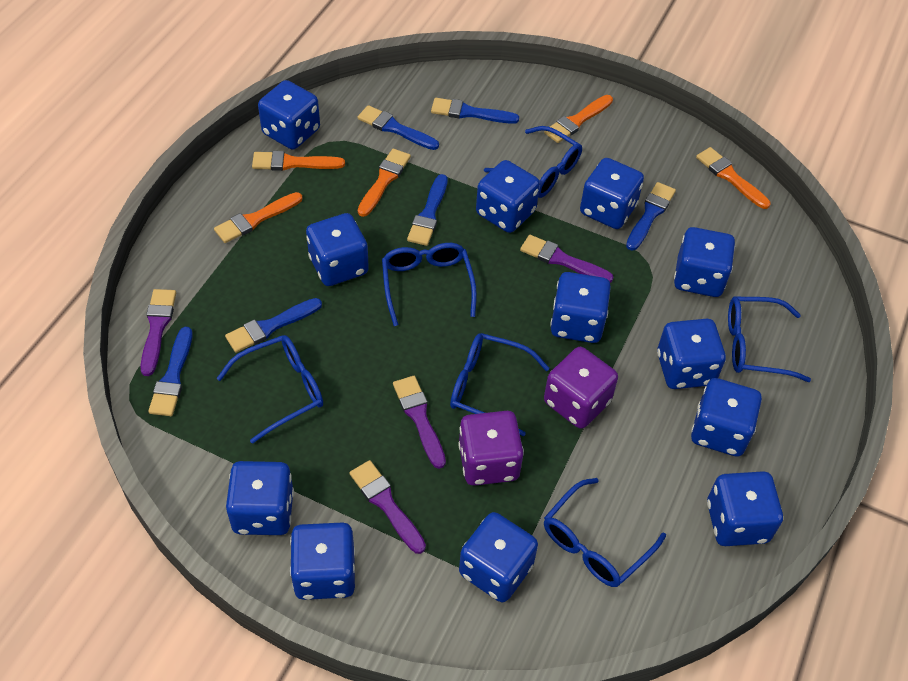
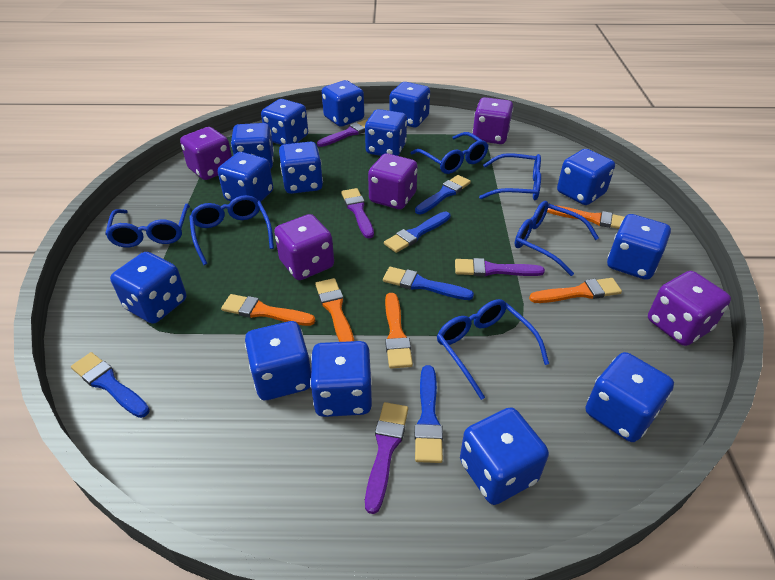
blue brush: [148,327,192,416] [225,298,322,353] [358,105,439,150] [407,174,448,246] [431,98,519,124] [626,182,676,251] = 6 -> [71,352,150,418] [383,267,474,300] [384,211,451,253] [415,175,471,214] [415,365,443,463] = 5
blue dice: [226,461,294,535] [258,80,320,150] [290,522,355,600] [306,213,369,286] [459,512,538,602] [476,160,540,233] [550,272,611,343] [580,158,644,229] [657,319,726,389] [674,227,735,297] [691,378,762,457] [707,471,783,546] = 12 -> [110,252,186,324] [218,152,273,202] [231,123,274,169] [245,321,311,400] [261,99,308,145] [279,141,323,194] [310,341,372,417] [322,80,364,127] [365,109,407,156] [389,82,430,128] [460,407,549,505] [557,149,615,205] [586,352,674,442] [607,214,671,280] = 14
purple dice: [458,411,524,486] [544,347,618,429] = 2 -> [180,127,232,180] [274,214,334,280] [368,153,418,209] [472,97,513,144] [648,271,731,346] = 5

